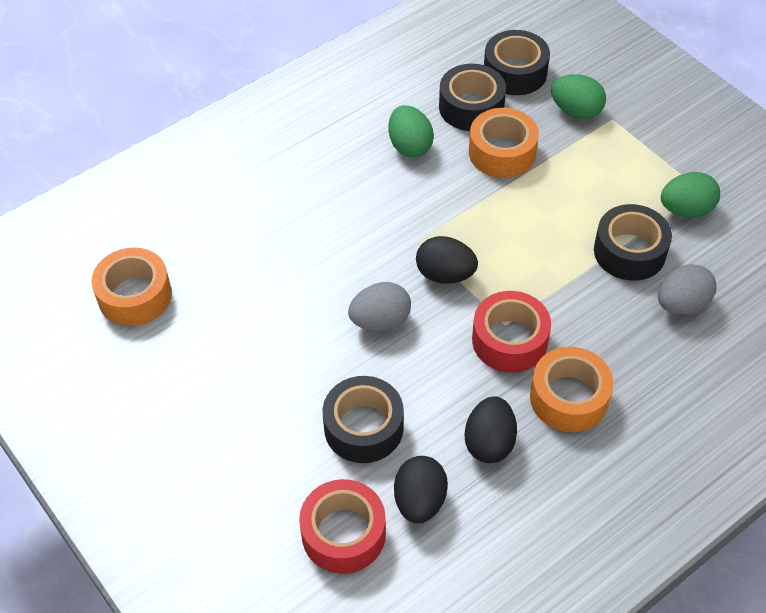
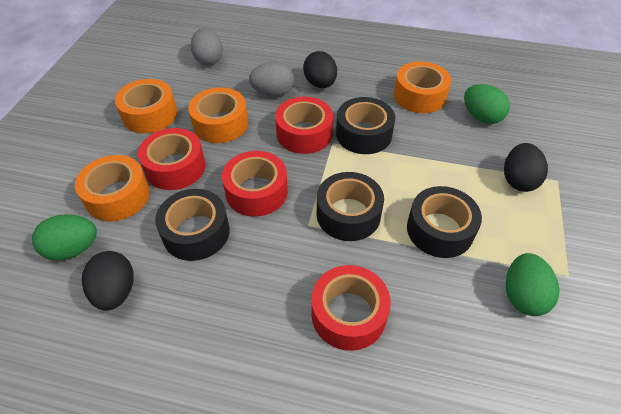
orange tape: [91,247,172,326] [469,108,539,178] [530,347,614,432] = 3 -> [75,155,150,221] [115,79,177,133] [188,87,248,143] [394,61,451,113] = 4
red tape: [299,479,386,574] [472,291,551,373] = 2 -> [138,128,206,190] [222,151,288,217] [275,97,333,154] [311,265,391,351] = 4

